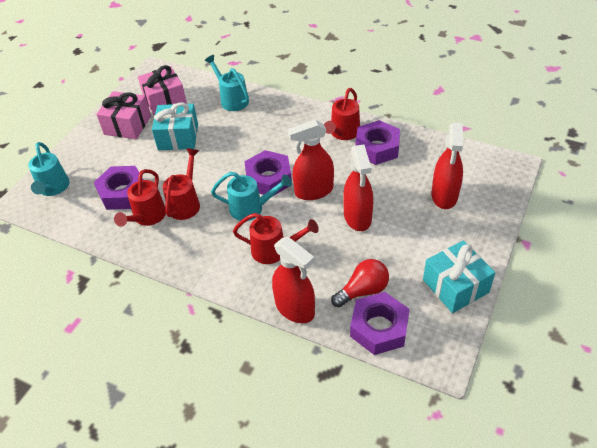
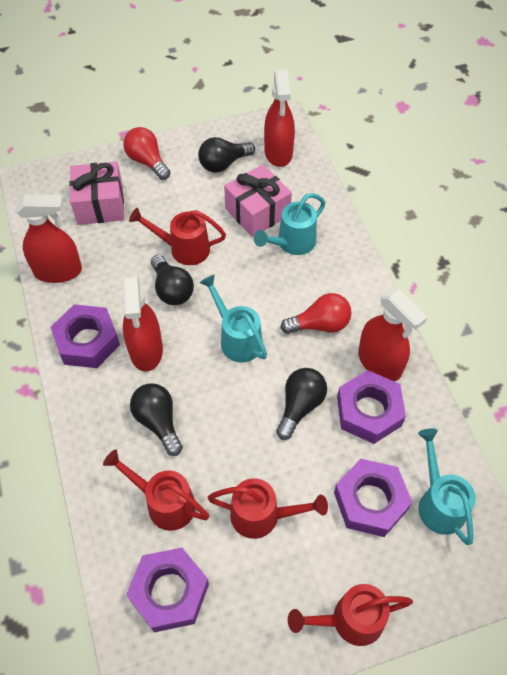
black light bulb: none = 0 -> [130,383,183,456] [151,255,194,305] [198,137,255,173] [276,368,327,440] = 4
red light bulb: [331,259,389,307] = 1 -> [123,127,171,180] [281,293,352,334] = 2
turquoise gift: [152,102,198,150] [423,240,495,313] = 2 -> none = 0

